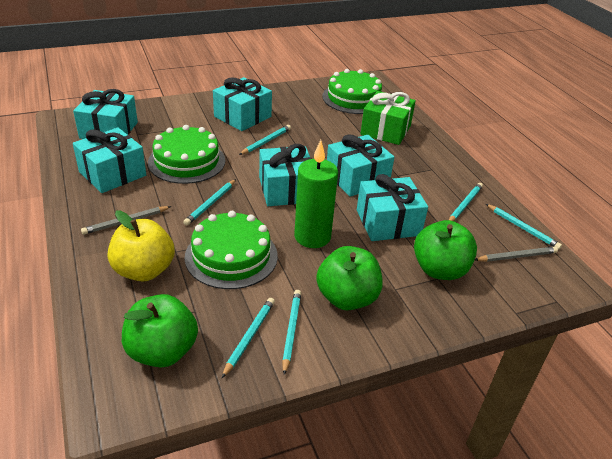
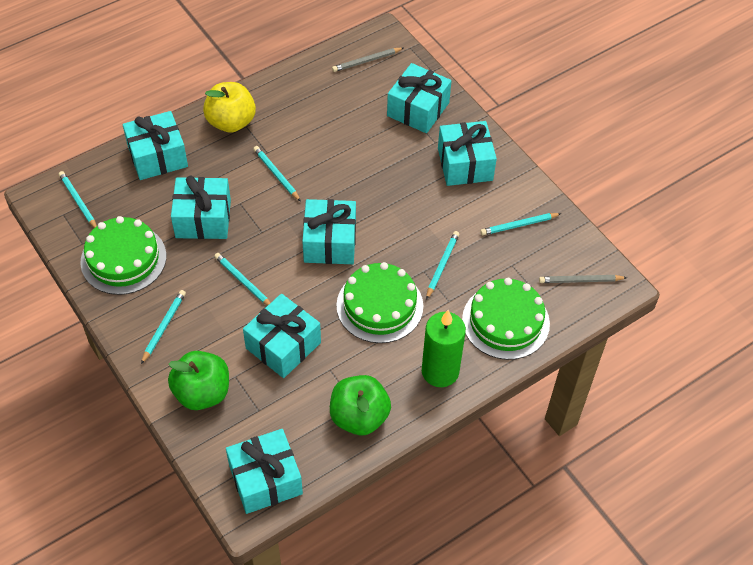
green apple: [122,294,198,368] [316,246,383,310] [414,220,477,280] = 3 -> [168,351,229,410] [330,375,391,435] = 2
green gift: [360,91,416,145] = 1 -> none = 0
turquoise gift: [73,89,138,139] [73,127,146,193] [213,77,272,131] [259,144,312,206] [327,134,394,197] [357,174,428,241] = 6 -> [123,111,188,180] [171,176,231,239] [226,429,303,514] [243,294,321,378] [302,199,356,264] [387,63,451,133] [438,121,497,186] = 7

